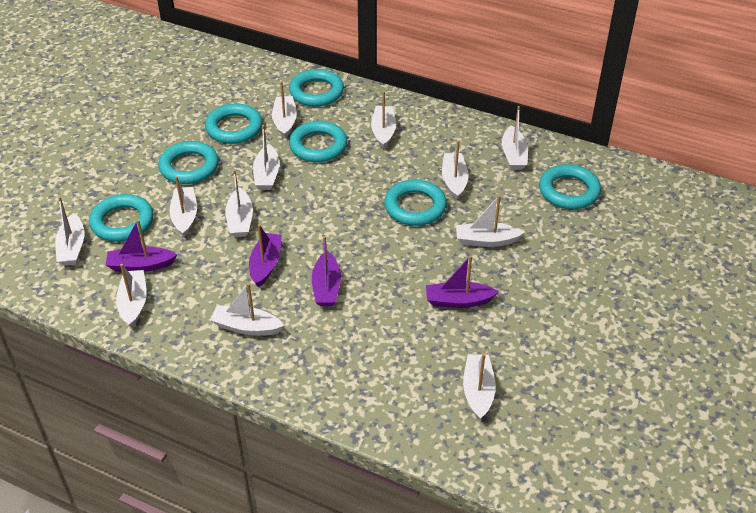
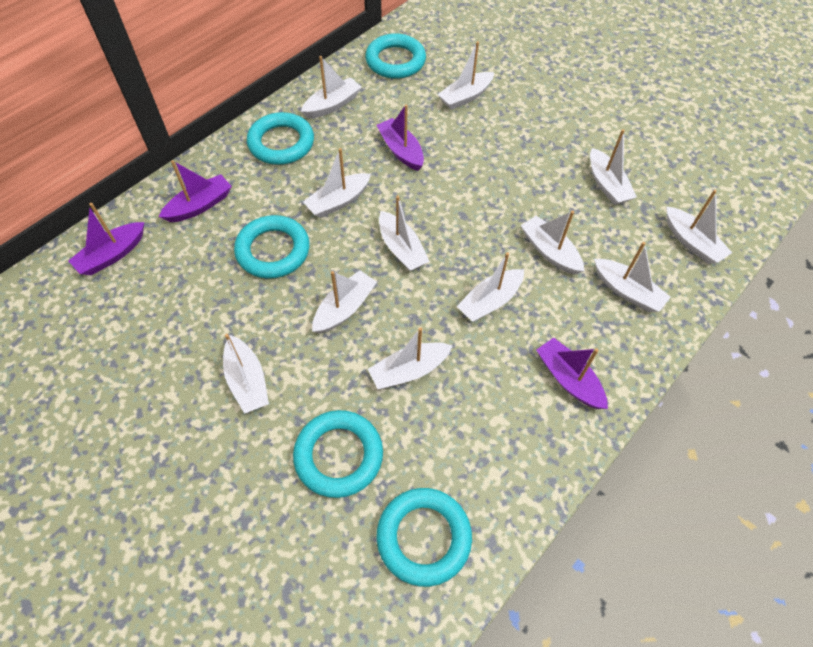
turquoise ring: [89,194,154,242] [158,141,219,184] [205,104,263,144] [289,69,344,107] [289,121,347,162] [384,179,447,226] [539,164,601,209] = 7 -> [234,215,310,279] [247,112,314,165] [293,410,383,498] [365,33,426,79] [376,488,472,587] = 5

